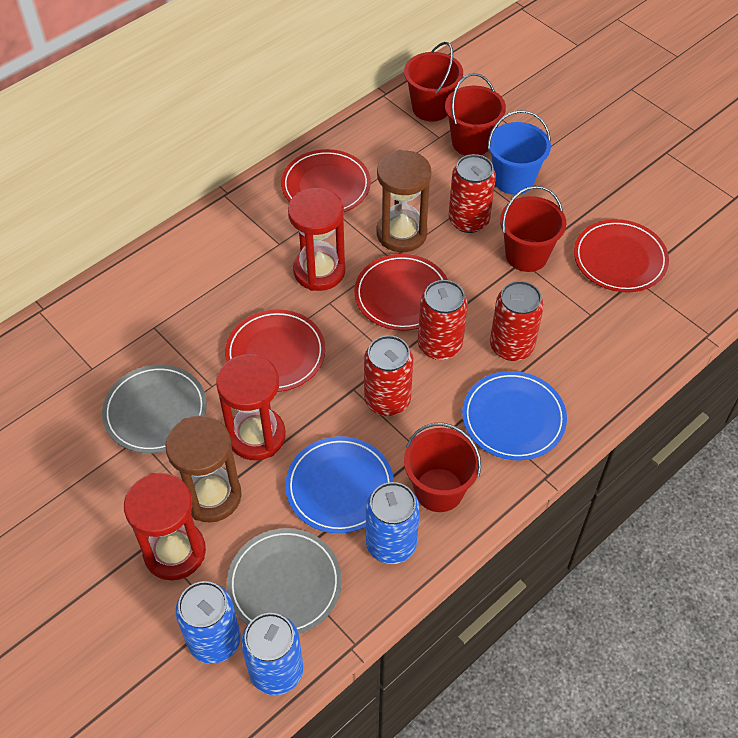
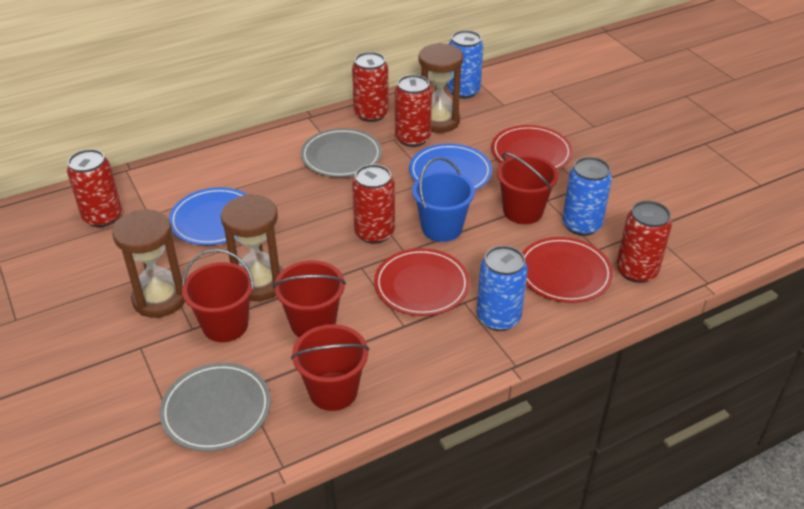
brown hourglass: [165,415,242,523] [376,150,432,252] = 2 -> [112,210,185,318] [221,194,283,301] [418,43,463,133] = 3
red can: [364,335,413,416] [418,280,468,360] [448,154,496,233] [490,281,544,361] = 4 -> [67,149,122,227] [352,52,389,122] [352,164,395,244] [395,75,432,147] [616,201,672,283] = 5
red hourglass: [124,473,206,580] [216,354,286,460] [288,188,346,291] = 3 -> none = 0
red plate: [225,309,325,392] [281,149,371,212] [354,254,448,331] [574,219,669,292] = 4 -> [374,248,470,316] [491,125,573,170] [522,237,613,303] = 3

